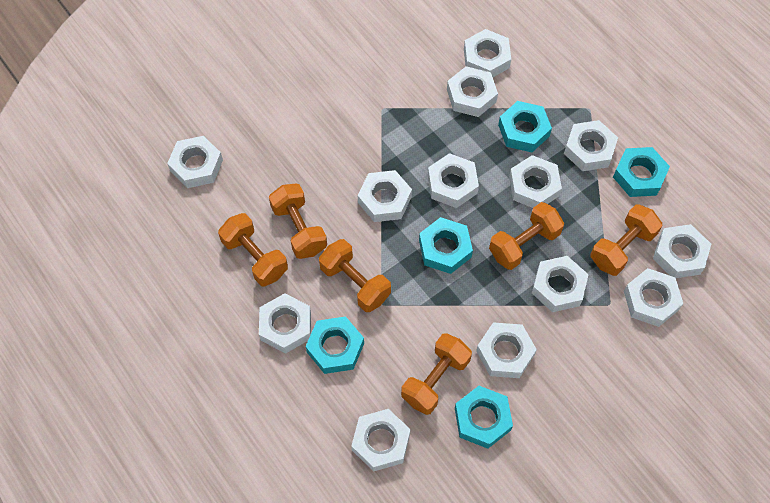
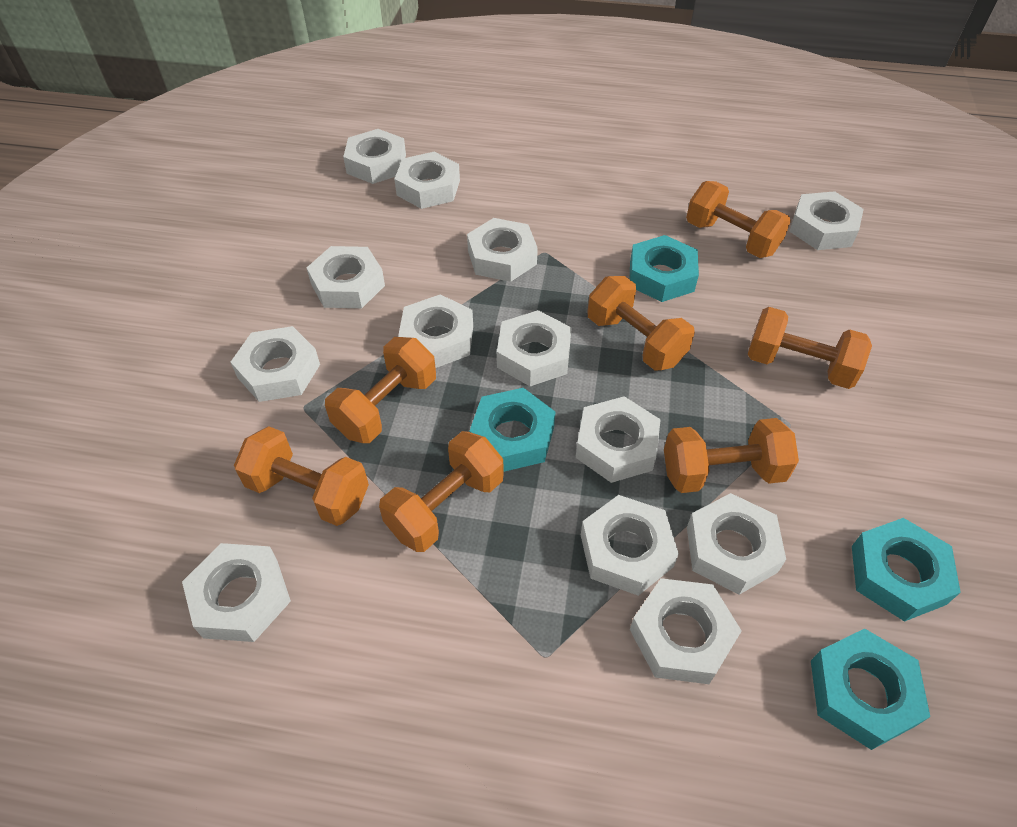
orange dumbbell: [218,213,288,286] [269,184,327,259] [319,239,391,312] [401,333,472,415] [489,202,564,270] [590,204,663,276] = 6 -> [234,426,369,526] [325,337,436,443] [379,431,503,552] [587,276,695,371] [664,418,799,493] [686,181,791,258] [748,307,872,389] = 7
turquoise nut: [305,316,364,374] [419,217,473,274] [455,386,513,449] [498,101,552,152] [613,147,670,197] = 5 -> [469,388,555,472] [630,235,699,302] [811,629,930,750] [852,518,961,622] = 4

